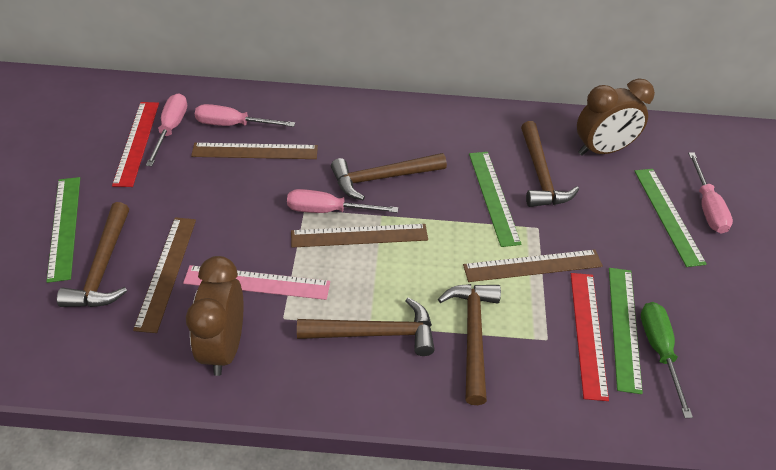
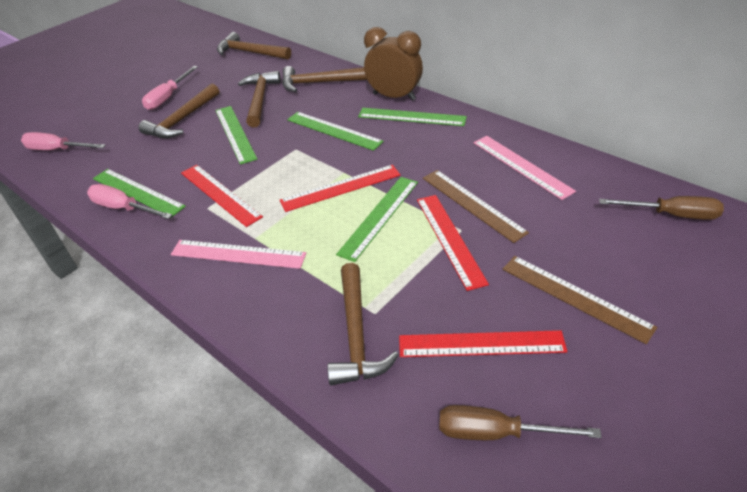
brown clock: [186,256,244,376] [577,79,655,155] = 2 -> [364,27,423,101] = 1
brown ruler: [133,217,196,333] [191,143,318,159] [291,224,428,248] [463,249,603,282] = 4 -> [423,170,529,243] [502,256,657,344] = 2
brown screwdriver: none = 0 -> [439,405,602,440] [599,196,724,220] = 2
green ruler: [46,177,80,283] [469,152,522,247] [609,268,643,394] [634,169,707,267] = 4 -> [93,169,186,218] [215,106,257,165] [287,112,384,151] [336,177,418,262] [358,108,467,126] = 5
green screwdriver: [641,302,693,418] = 1 -> none = 0
pink ruler: [183,265,330,300] = 1 -> [171,240,306,269] [473,136,576,200] = 2
pink screwdriver: [146,94,187,166] [195,104,295,127] [287,189,398,213] [688,152,733,234] = 4 -> [21,132,106,150] [87,184,172,219] [142,66,198,110] = 3
red ruler: [112,102,159,187] [571,273,609,401] = 2 -> [181,165,263,227] [280,165,401,212] [399,330,567,357] [417,195,489,291] = 4

